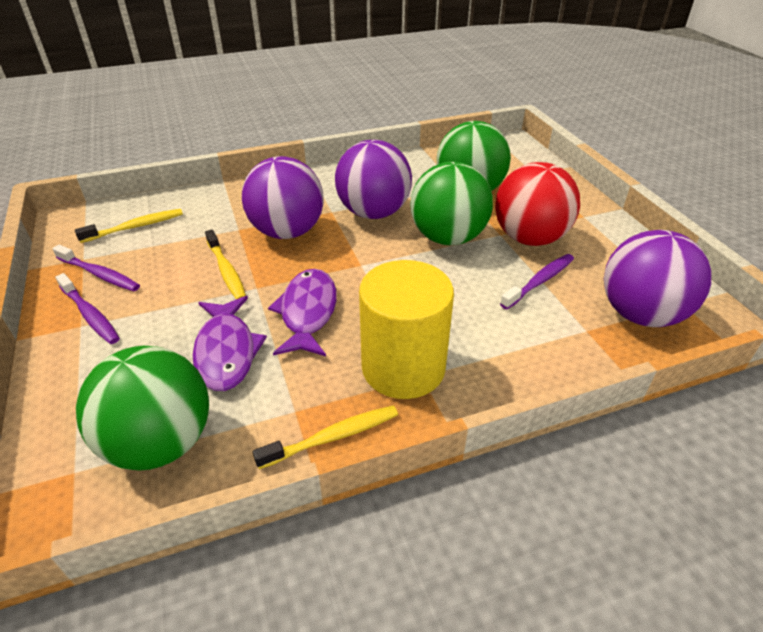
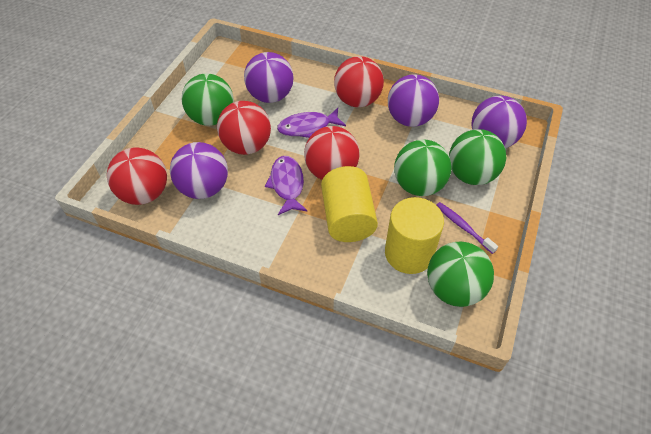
green ball: [76,346,209,471] [410,162,493,245] [437,121,511,191] = 3 -> [182,73,234,126] [394,139,451,196] [427,242,494,307] [449,129,506,185] = 4
purple ball: [242,156,324,239] [335,140,412,219] [604,230,711,327] = 3 -> [170,142,228,199] [244,52,294,103] [388,74,439,127] [471,96,527,148] = 4
purple toothbrush: [52,245,140,291] [55,273,120,344] [500,254,574,309] = 3 -> [437,202,498,254] = 1
red ball: [495,162,580,246] = 1 -> [107,147,167,205] [217,101,271,155] [304,126,360,180] [334,56,384,107] = 4
yellow cylinder: [359,260,454,399] = 1 -> [321,166,378,242] [385,197,444,274] = 2
yellow toothbrush: [75,209,183,243] [205,230,246,299] [253,406,398,469] = 3 -> none = 0

